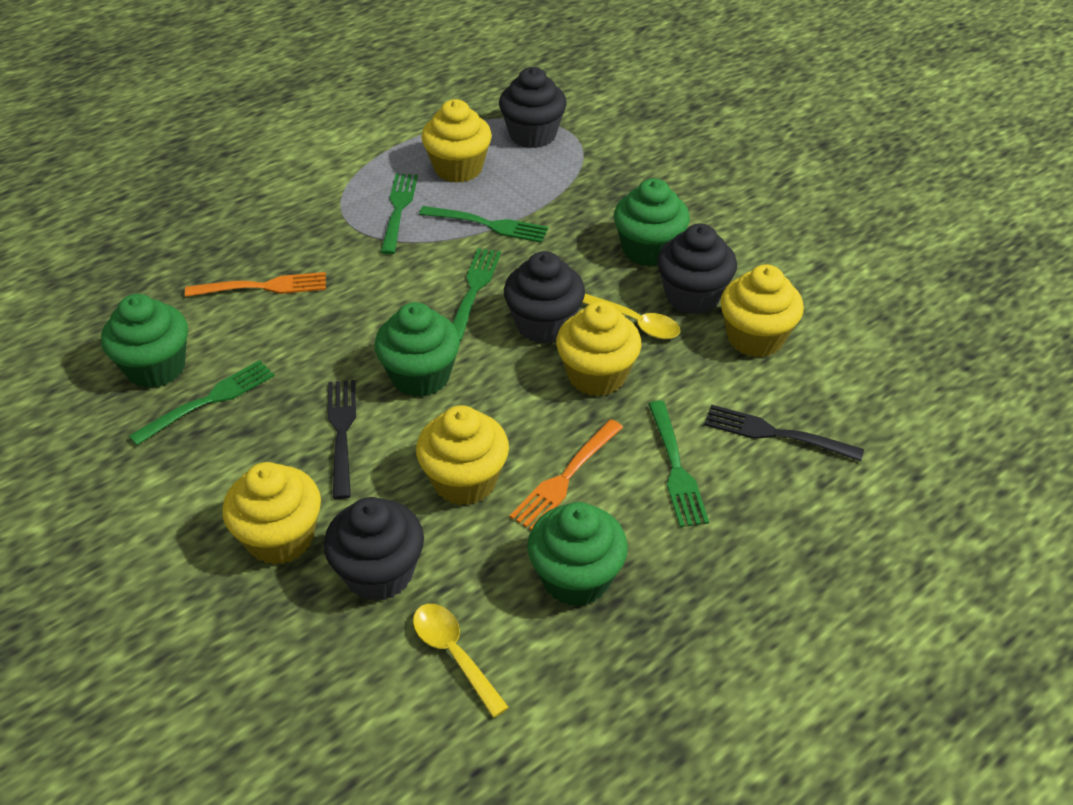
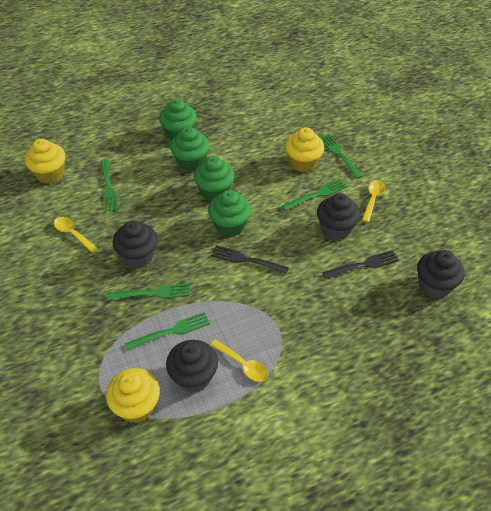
orange fork: [185,272,326,297] [510,419,623,530] = 2 -> none = 0
yellow cupcake: [222,462,321,565] [416,405,509,505] [421,99,492,183] [556,301,641,396] [720,265,804,358] = 5 -> [25,139,65,184] [106,368,160,423] [285,127,324,172] = 3
yellow spoon: [413,604,509,718] [582,294,680,339] = 2 -> [54,217,98,253] [210,339,268,382] [362,180,385,222] = 3

